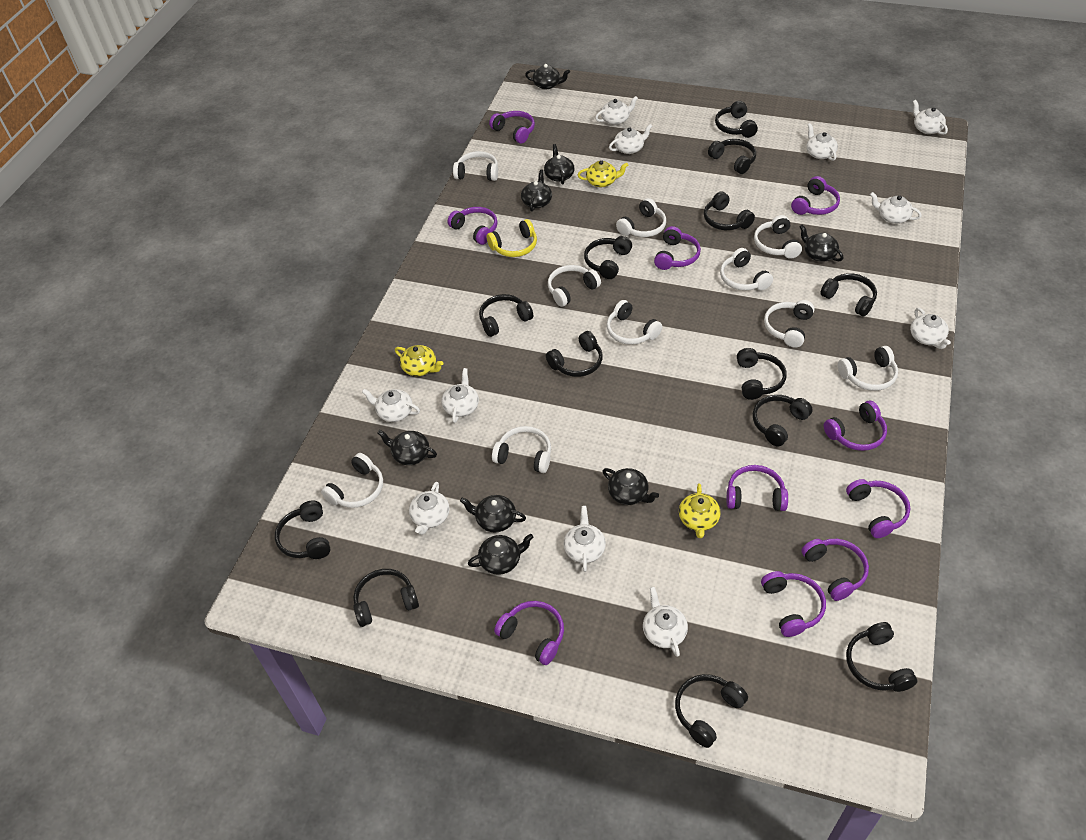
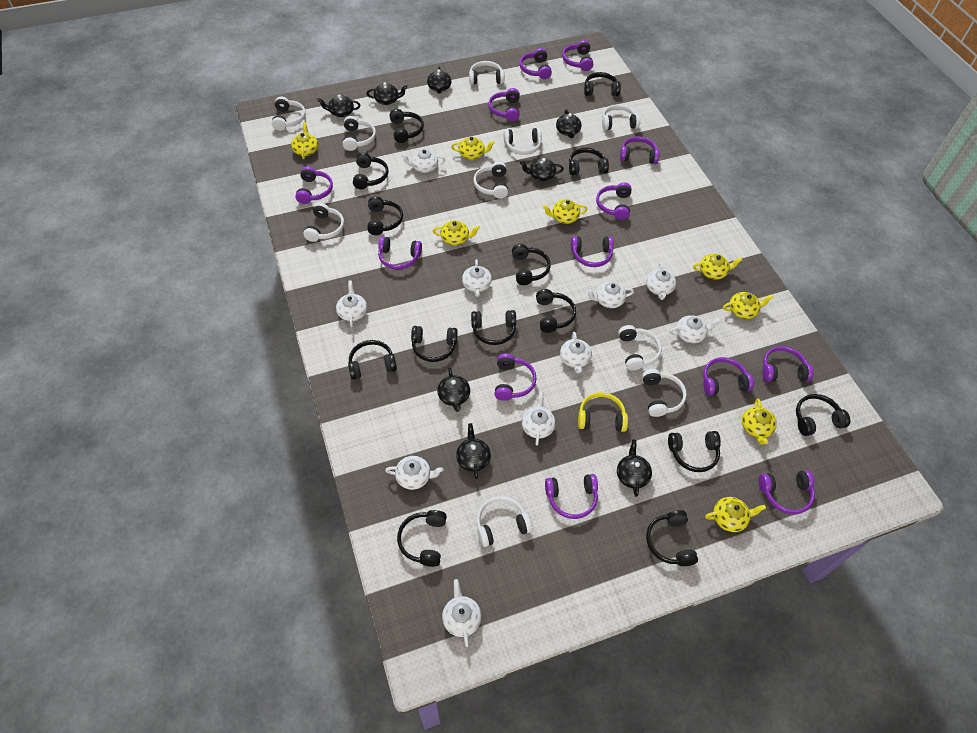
black headphones: [275,500,331,559] [353,569,419,627] [479,294,534,337] [546,331,603,377] [584,236,632,279] [675,674,748,748] [704,191,755,230] [708,139,756,174] [715,101,758,138] [737,348,787,400] [753,395,813,447] [820,273,877,316] [846,622,917,692] = 13 -> [348,340,397,380] [353,153,388,189] [367,196,403,235] [389,109,424,143] [397,510,447,567] [411,326,458,362] [471,310,516,345] [512,244,550,285] [536,289,576,333] [569,148,609,175] [584,72,621,96] [646,510,698,566] [668,431,721,472] [796,394,851,436] = 14
purple headphones: [448,207,498,245] [489,111,535,144] [494,601,564,665] [654,226,701,270] [727,465,788,511] [761,571,826,637] [791,176,840,215] [801,539,869,601] [824,401,887,451] [846,479,910,538] = 10 -> [295,166,333,204] [378,236,422,270] [488,88,520,121] [495,353,537,401] [520,48,552,79] [545,474,598,519] [562,40,593,71] [571,236,614,267] [596,182,632,220] [620,136,660,164] [703,357,754,396] [759,470,815,514] [762,346,814,382] = 13
white teapot: [362,389,420,422] [409,482,450,535] [441,368,479,423] [564,506,606,572] [595,96,638,125] [609,124,652,154] [643,587,688,657] [806,123,838,161] [870,192,922,224] [910,308,951,349] [913,100,948,135] = 11 -> [336,280,367,327] [385,456,443,490] [401,149,445,173] [442,579,482,647] [462,259,492,297] [522,392,556,446] [560,332,592,374] [586,281,634,308] [646,263,676,300] [669,315,720,343] = 10
yellow teapot: [395,345,443,376] [577,160,628,187] [679,483,721,538] = 3 -> [291,122,318,159] [433,220,480,246] [451,137,495,160] [543,199,588,224] [693,254,742,280] [705,497,766,532] [723,292,773,319] [742,399,777,445] = 8

